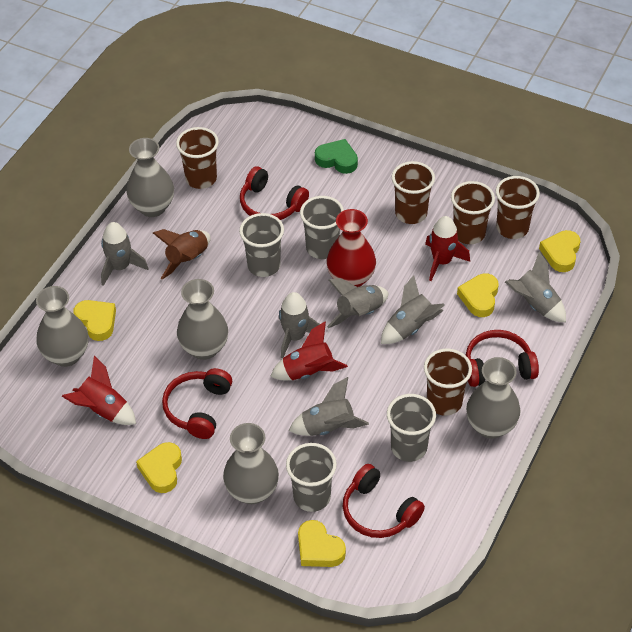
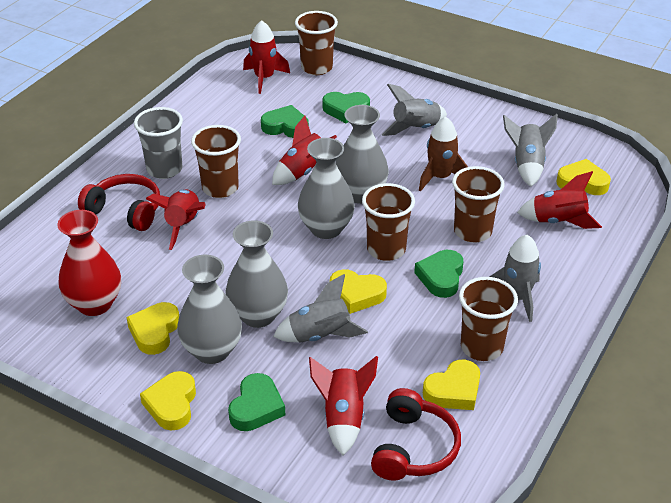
green heart: [315,139,358,174] = 1 -> [228,373,285,431] [261,105,309,138] [323,92,370,123] [414,250,463,298] = 4
grey cup: [239,213,284,277] [286,443,337,512] [300,196,344,259] [387,394,436,462] = 4 -> [134,107,183,179] = 1
grey rocket: [101,222,149,286] [279,292,320,359] [289,377,369,436] [327,278,388,328] [381,275,445,344] [505,251,566,322] = 6 -> [273,274,368,343] [381,84,447,136] [490,235,541,322] [503,114,558,187] = 4
grey vase: [36,286,88,367] [126,138,174,217] [177,279,228,360] [223,423,279,504] [466,357,520,439] = 5 -> [177,255,242,364] [225,220,288,328] [298,138,355,239] [336,105,389,204] = 4
red headphones: [162,368,232,439] [240,166,309,220] [343,464,425,538] [466,330,539,387] = 4 -> [78,174,160,231] [371,388,461,481] = 2
red rocket: [62,356,136,425] [270,321,348,380] [425,216,470,281] = 3 -> [146,189,206,250] [243,20,290,94] [272,116,337,185] [309,356,378,455] [517,171,602,229] = 5

